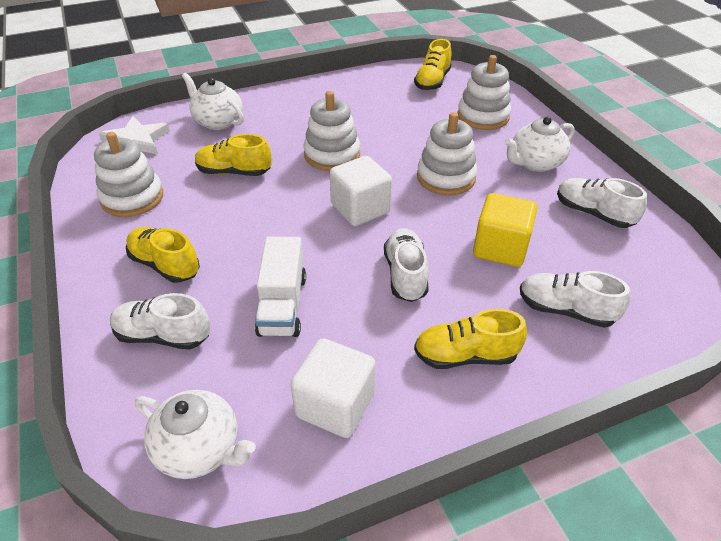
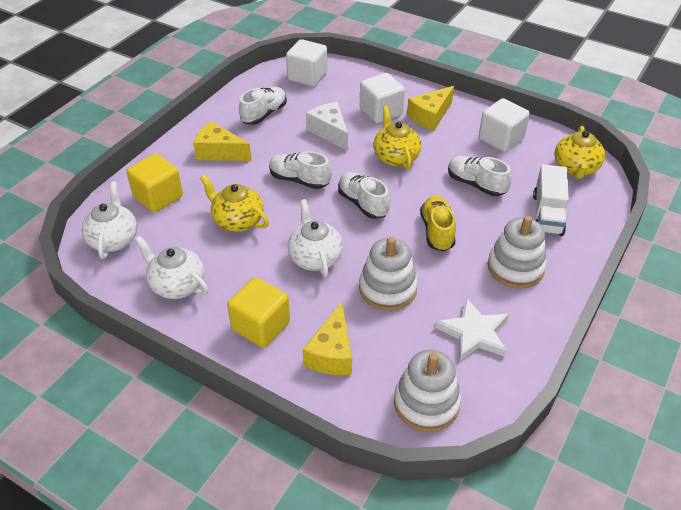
white cheese: none = 0 -> [306,102,348,151] = 1
white cube: [290,338,375,438] [330,156,392,226] = 2 -> [286,39,328,86] [360,73,405,123] [479,98,530,152] = 3
white stacking toy: [94,132,163,217] [303,91,360,171] [417,112,477,195] [457,55,511,130] = 4 -> [359,237,418,311] [394,350,461,432] [488,216,547,288] = 3
yellow cheese: none = 0 -> [193,121,252,161] [303,302,352,375] [407,86,454,131] = 3
yellow cube: [473,193,537,267] = 1 -> [126,154,183,213] [227,277,290,348] = 2
yellow shoe: [126,227,200,283] [195,134,272,176] [414,39,452,90] [414,309,527,369] = 4 -> [420,196,456,251] = 1
yellow teapot: none = 0 -> [200,174,269,232] [373,106,421,170] [554,126,605,179] = 3

